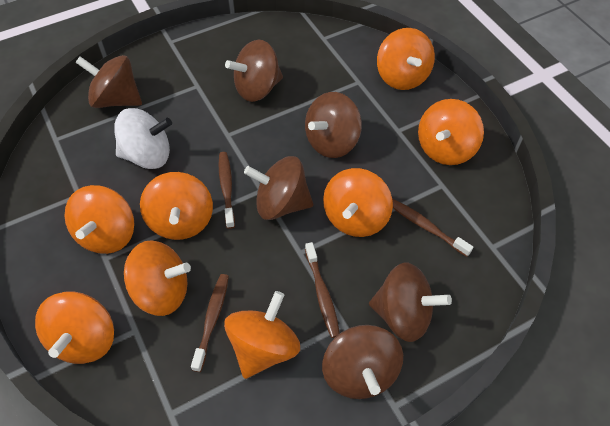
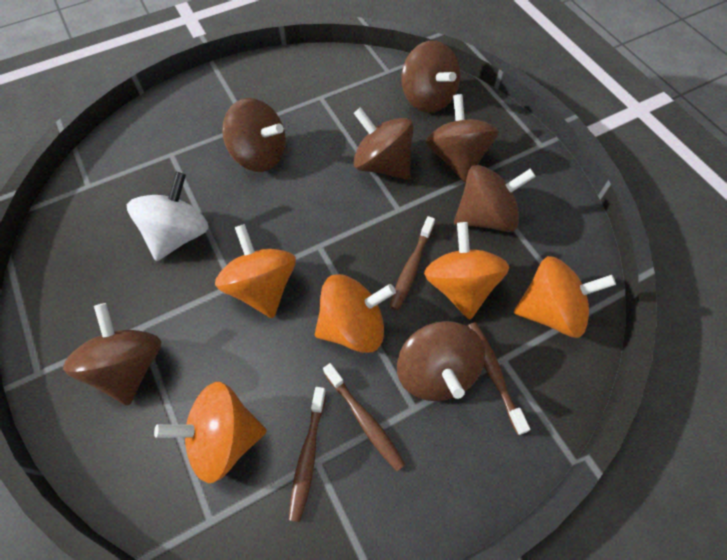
brown spinning top: [75,55,142,108] [225,40,283,102] [244,156,313,220] [305,92,362,158] [322,325,403,399] [369,263,452,342] = 6 -> [63,303,161,406] [222,98,286,172] [353,107,414,180] [397,321,485,401] [401,41,460,113] [425,94,499,182] [454,165,536,232] = 7
orange spinning top: [35,291,114,364] [65,185,134,254] [124,240,191,316] [140,172,213,240] [224,291,300,379] [323,168,393,237] [377,28,435,90] [418,99,484,165] = 8 -> [154,382,267,483] [215,224,296,318] [315,274,396,353] [424,222,509,319] [514,256,616,338] = 5

